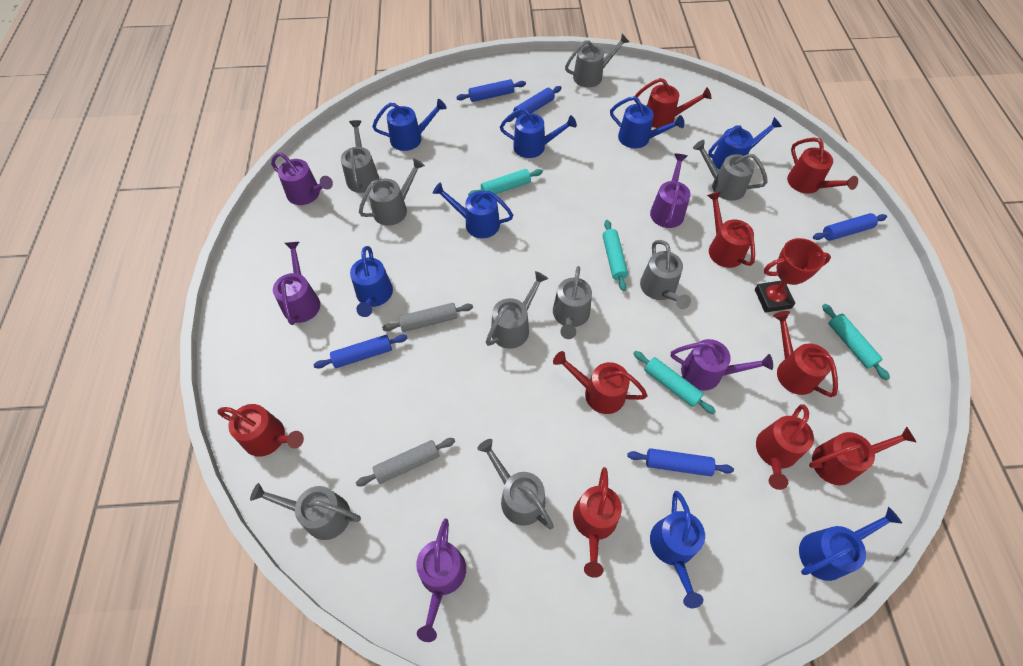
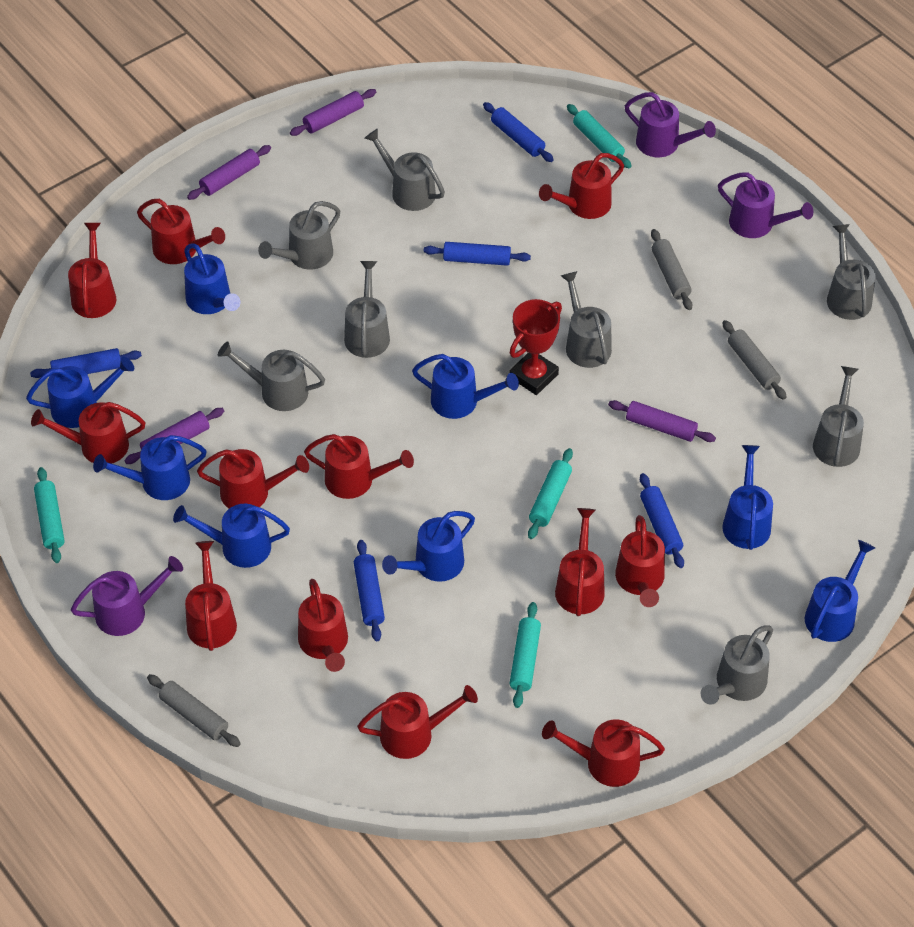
grey rolling pin: [356,438,455,486] [382,303,473,332] = 2 -> [147,674,241,747] [651,229,692,310] [722,320,787,400] = 3
grey watering can: [250,483,361,540] [341,120,379,193] [359,158,425,226] [477,439,554,529] [486,271,548,349] [553,266,592,339] [565,34,629,87] [640,240,691,309] [693,140,768,201] = 9 -> [218,341,325,411] [258,201,340,269] [344,261,390,358] [365,128,445,211] [561,271,612,368] [701,625,773,705] [813,366,864,467] [827,224,876,320] = 8
purple rolling pin: none = 0 -> [124,408,224,464] [187,145,271,200] [290,89,376,136] [608,400,716,442] = 4
purple watering can: [271,152,333,205] [273,242,320,325] [416,518,466,642] [650,154,691,228] [671,339,773,391] = 5 -> [71,556,183,636] [625,92,716,157] [718,172,813,238] = 3
red watering can: [218,404,304,457] [553,351,648,414] [573,467,622,578] [635,78,711,128] [707,191,755,268] [756,404,814,490] [773,311,838,397] [787,138,858,194] [809,426,917,485] = 9 -> [31,402,145,464] [68,223,116,318] [137,199,225,264] [185,541,237,651] [197,449,309,508] [298,579,348,672] [304,434,414,499] [357,685,478,759] [539,153,624,219] [542,719,665,787] [555,508,605,616] [615,515,665,607] = 12

